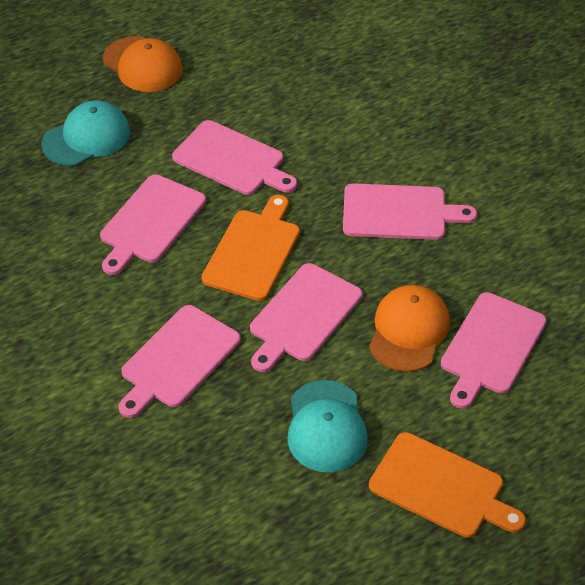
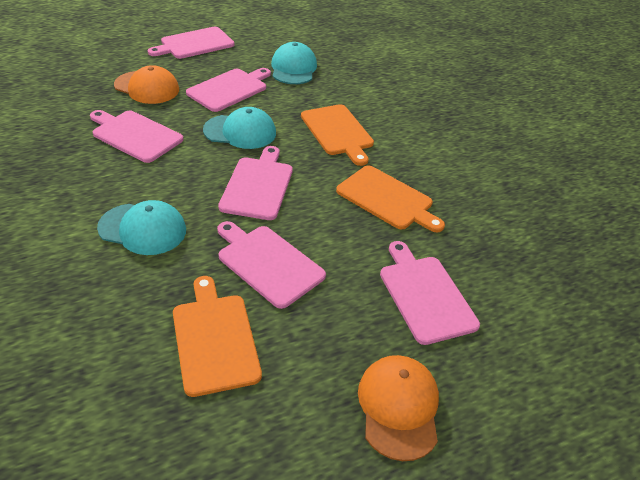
orange cutting board: [202,195,300,301] [369,432,526,538] = 2 -> [173,276,262,397] [301,104,374,166] [336,165,445,232] = 3
turquoise cap: [41,101,130,166] [287,380,368,473] = 2 -> [97,200,186,255] [203,107,276,149] [271,42,317,84] = 3

